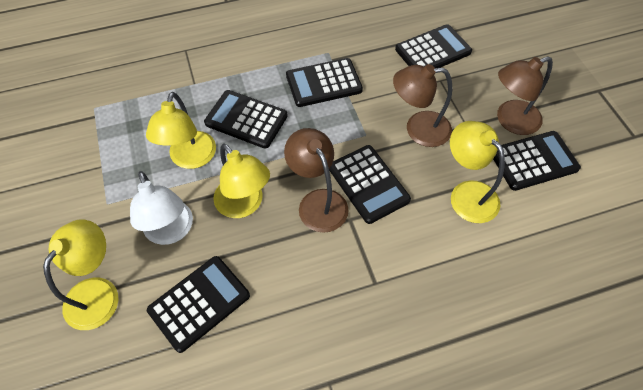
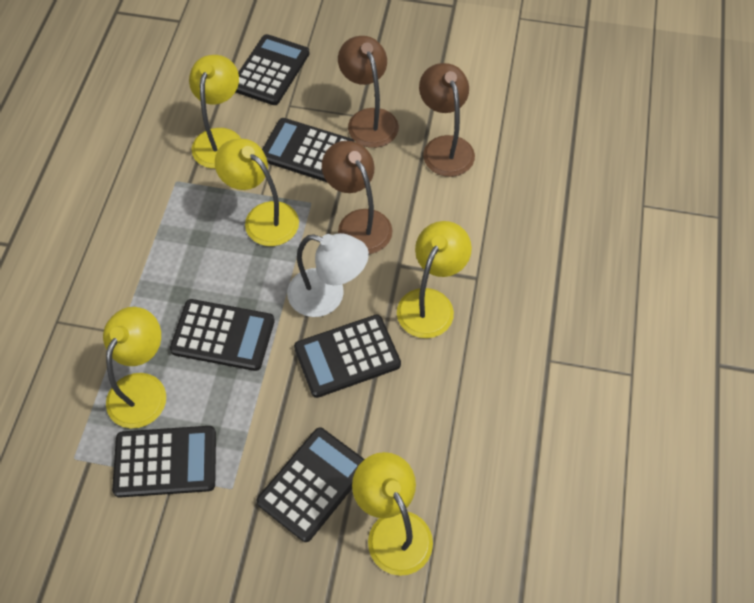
yellow lamp: [43,220,118,330] [146,92,216,169] [213,143,270,218] [450,121,505,223] = 4 -> [103,307,166,428] [189,55,241,169] [215,139,299,246] [352,452,433,576] [397,221,472,338] = 5

